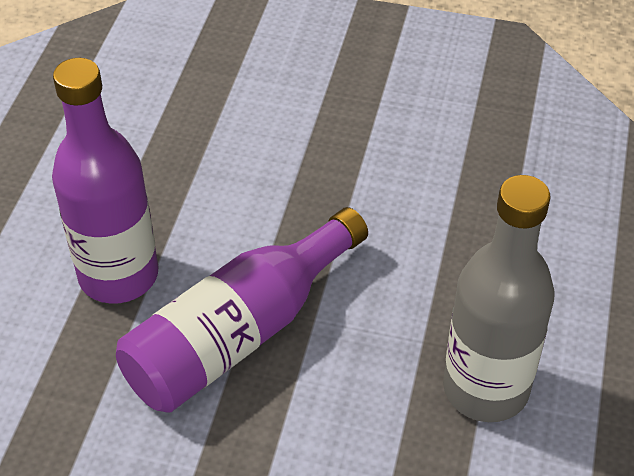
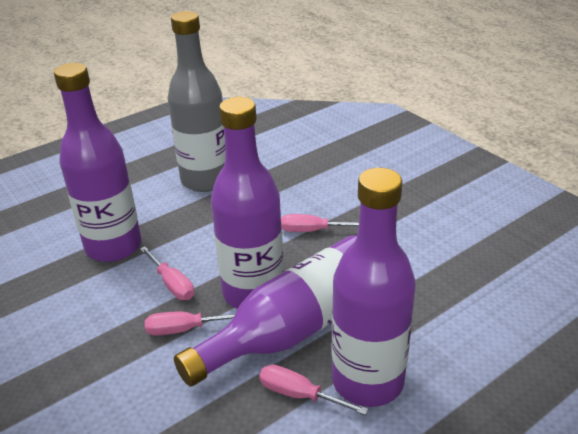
pink screwdriver: none = 0 -> [140,246,194,300] [145,311,235,336] [259,365,368,415] [281,214,359,232] = 4
purple bottle: [52,58,159,304] [116,207,368,413] = 2 -> [54,63,142,262] [174,235,357,387] [211,97,284,309] [332,168,416,407] = 4

